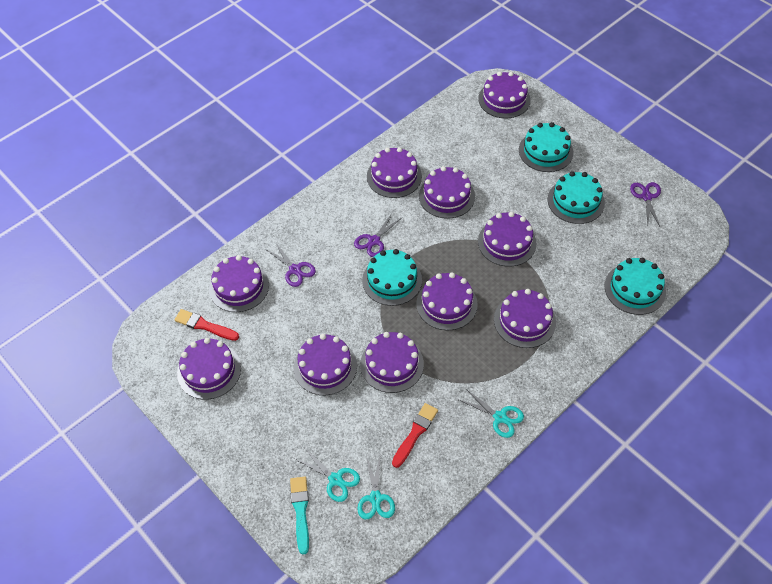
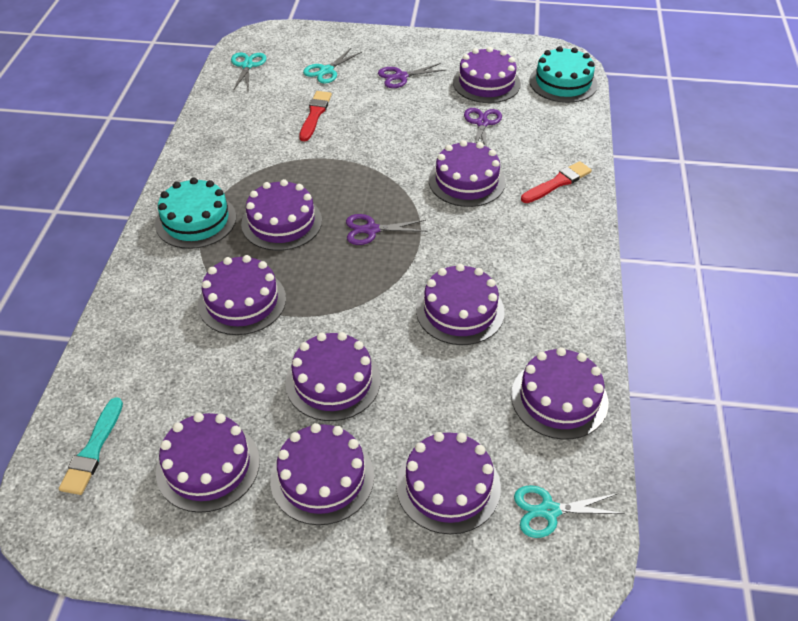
turquoise cake: [362,249,422,306] [519,122,573,172] [548,171,605,224] [604,258,666,315] = 4 -> [155,178,236,249] [529,46,598,103] = 2

